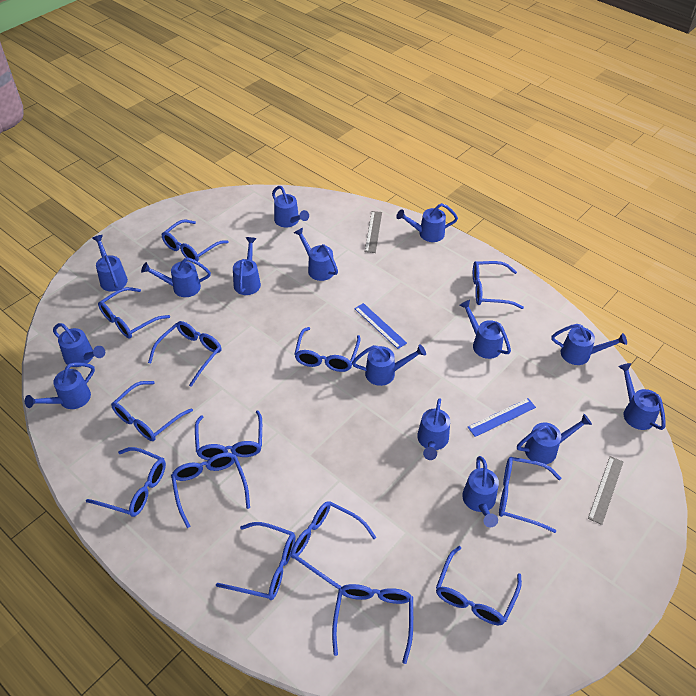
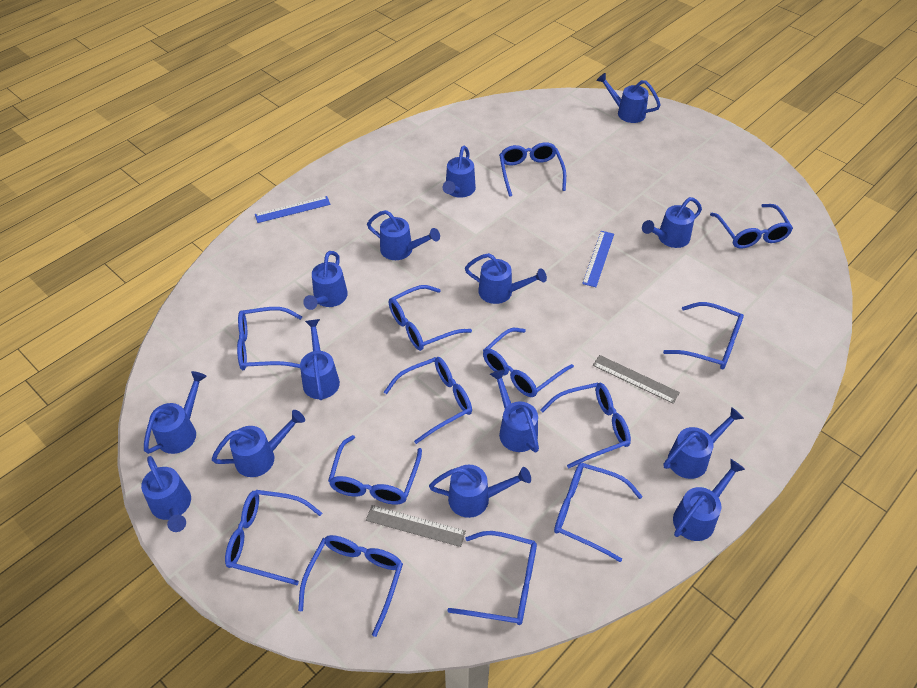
blue glasses: [86,447,166,517] [98,287,170,338] [111,381,193,441] [148,321,222,387] [161,220,229,262] [171,453,250,528] [195,411,262,460] [216,522,296,600] [291,501,376,589] [294,327,361,372] [332,584,413,664] [436,546,522,625] [473,261,524,309] [499,457,561,533] = 14 -> [225,490,322,585] [237,307,302,370] [298,535,403,637] [328,435,422,505] [384,357,472,444] [389,285,472,351] [447,531,537,625] [483,328,574,397] [499,142,566,197] [540,382,631,469] [554,463,643,562] [663,302,744,369] [710,204,793,249] = 13
blue watering can: [25,362,95,409] [53,323,105,367] [92,235,128,292] [141,257,211,297] [233,237,261,295] [272,186,309,227] [294,228,338,281] [352,344,426,386] [396,203,458,242] [417,398,450,460] [460,300,511,359] [462,456,499,528] [517,414,592,464] [551,324,627,365] [618,363,666,430] = 15 -> [141,456,191,532] [144,371,207,454] [212,410,305,477] [300,319,340,400] [303,251,348,310] [367,210,440,260] [429,465,531,518] [443,146,476,198] [465,253,547,304] [490,369,539,453] [596,73,661,123] [642,197,702,248] [664,407,744,479] [673,459,745,541] = 14

